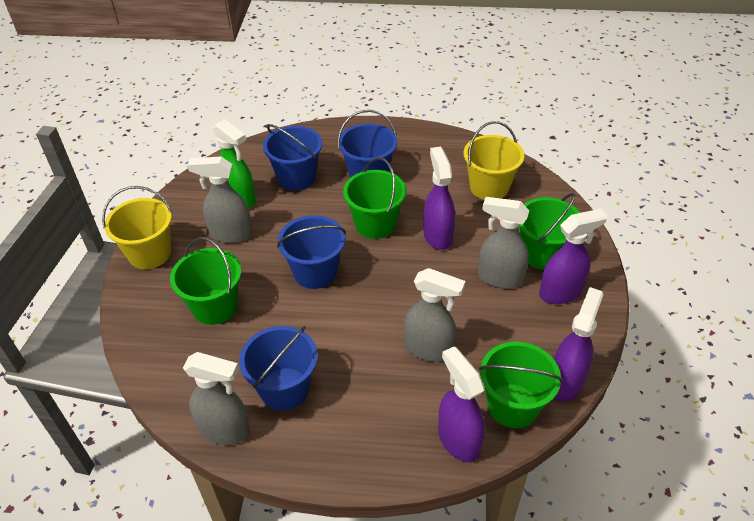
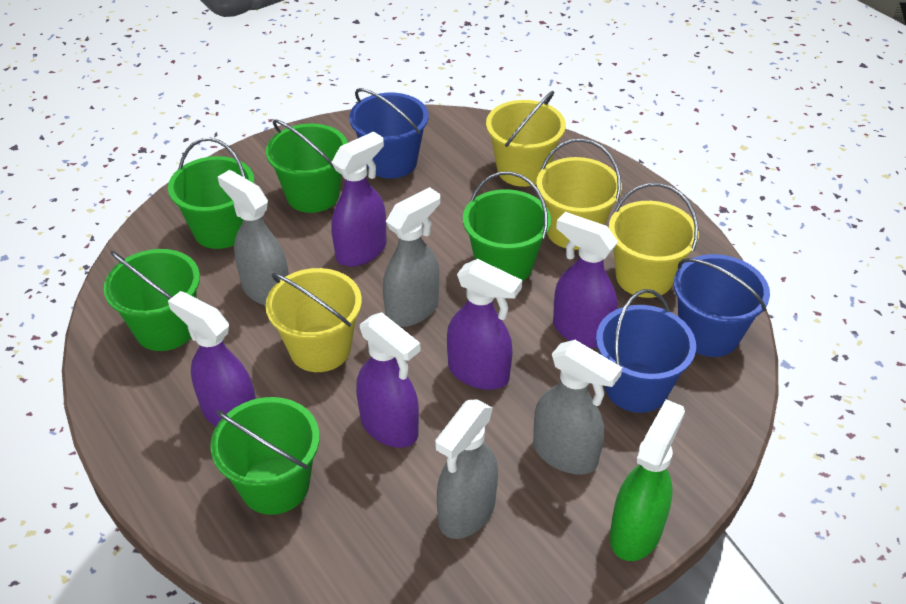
blue bucket: [239,326,318,411] [263,124,322,190] [277,215,346,289] [338,110,397,178] = 4 -> [349,88,429,179] [596,289,696,413] [674,254,770,357] = 3
green bucket: [170,237,241,325] [343,157,407,239] [479,341,563,428] [519,193,580,269] = 4 -> [104,249,200,351] [168,138,254,249] [210,397,320,515] [266,120,348,213] [463,171,551,281] = 5
purple spray bottle: [423,147,455,250] [438,346,485,462] [539,209,608,304] [554,287,603,401] = 4 -> [168,291,256,426] [331,131,387,267] [356,312,420,448] [447,259,522,390] [553,212,618,348] = 5
yellow bucket: [102,186,173,269] [464,121,524,200] = 2 -> [265,268,362,372] [486,91,566,187] [536,138,622,250] [609,183,699,298] = 4

